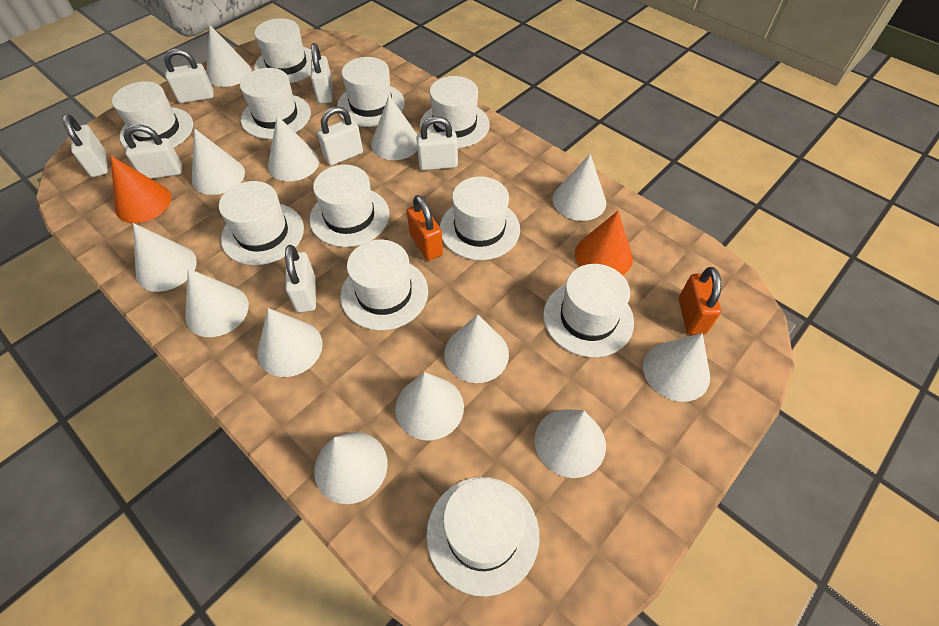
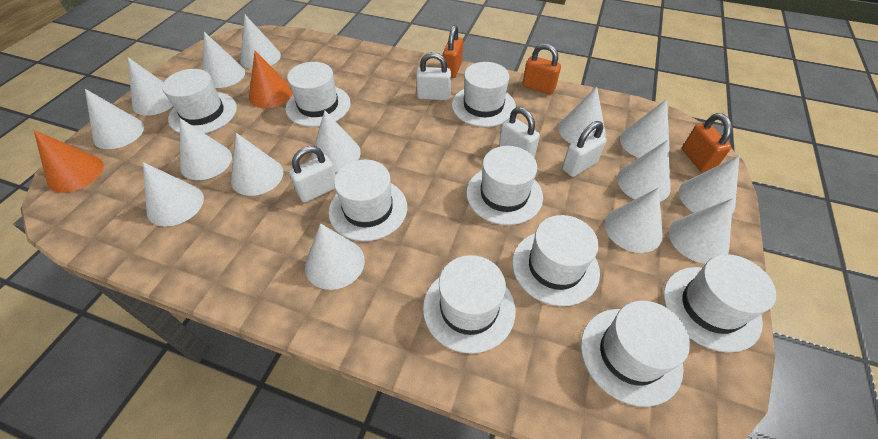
orange padlock: [407,195,443,261] [679,267,721,335] = 2 -> [443,25,463,78] [522,43,561,94] [682,113,732,173] = 3
white cone: [133,223,197,292] [185,268,249,337] [192,128,245,195] [206,25,252,87] [257,308,323,377] [268,115,319,181] [314,432,388,504] [371,95,418,160] [395,372,464,440] [444,314,509,383] [535,409,606,478] [553,154,606,221] [643,333,710,402] = 13 -> [85,89,144,149] [128,57,173,115] [143,162,204,227] [180,118,232,180] [203,32,245,88] [231,133,283,196] [240,15,281,69] [305,224,365,290] [311,110,361,172] [558,87,606,143] [605,188,663,253] [617,140,671,202] [620,99,670,158] [669,198,733,264] [679,156,739,214] = 15
white hat: [112,81,193,148] [219,181,304,265] [240,68,311,139] [254,18,312,83] [309,165,389,247] [337,57,405,127] [340,239,428,331] [420,76,490,148] [426,477,539,597] [440,176,520,260] [543,264,634,357] = 11 -> [162,69,237,134] [286,62,351,127] [328,160,407,241] [423,255,516,354] [452,62,516,127] [466,146,543,225] [512,215,600,306] [581,301,690,407] [664,254,776,353] = 9
white padlock: [62,114,108,177] [124,124,182,179] [164,49,214,103] [285,245,316,313] [311,43,333,104] [317,106,363,165] [416,116,458,170] = 7 -> [289,146,336,202] [416,52,451,100] [499,107,540,157] [562,121,607,177] = 4

